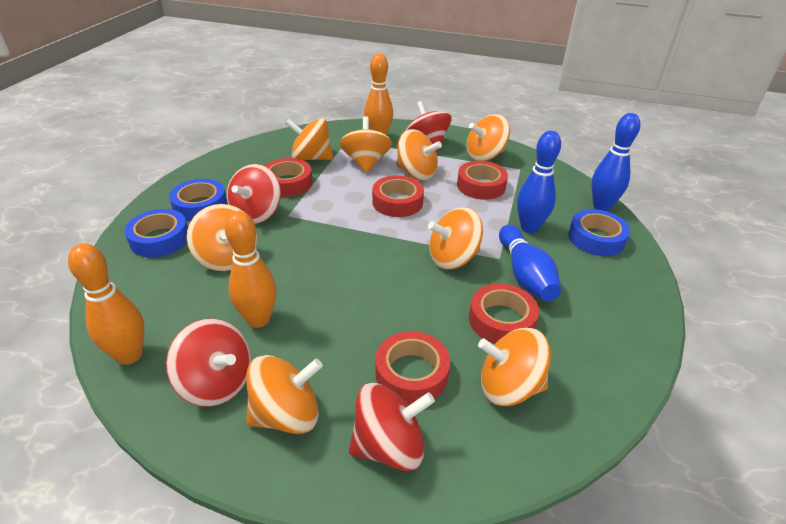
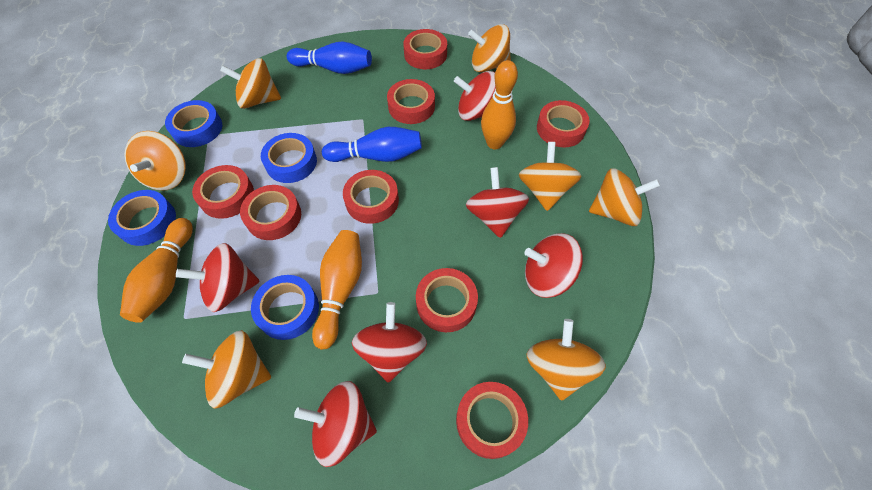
blue bowling pin: [499,225,561,301] [517,131,561,233] [591,113,640,211] = 3 -> [287,41,372,74] [322,127,422,162] = 2
blue tape: [124,209,188,257] [169,179,227,221] [568,209,630,256] = 3 -> [108,190,176,246] [165,100,222,147] [251,275,319,340] [261,133,317,183] = 4
orange spinning top: [187,204,257,271] [246,355,323,434] [285,119,333,160] [340,116,392,173] [396,129,442,181] [428,207,483,270] [466,114,510,161] [478,328,551,406] = 8 -> [124,131,186,191] [182,330,271,408] [220,58,281,109] [468,24,511,72] [519,142,581,211] [526,319,606,401] [589,168,660,226] = 7
red spinning top: [166,318,251,407] [227,164,281,224] [349,383,435,471] [406,101,451,152] = 4 -> [176,243,260,312] [294,381,377,467] [352,302,427,383] [454,71,496,121] [466,167,529,238] [525,233,583,298] = 6
red tape: [265,158,313,197] [372,175,424,217] [375,331,450,404] [457,161,508,200] [469,283,539,344] = 5 -> [192,165,254,219] [240,185,301,240] [343,170,399,224] [387,79,435,124] [403,29,447,69] [416,268,478,332] [456,382,528,459] [537,100,590,147] = 8

